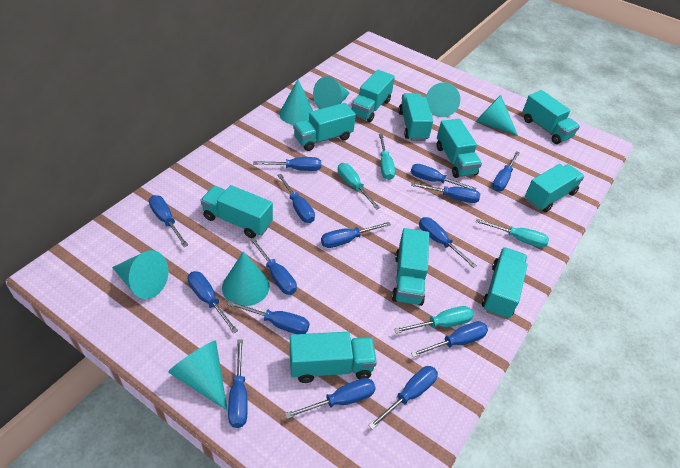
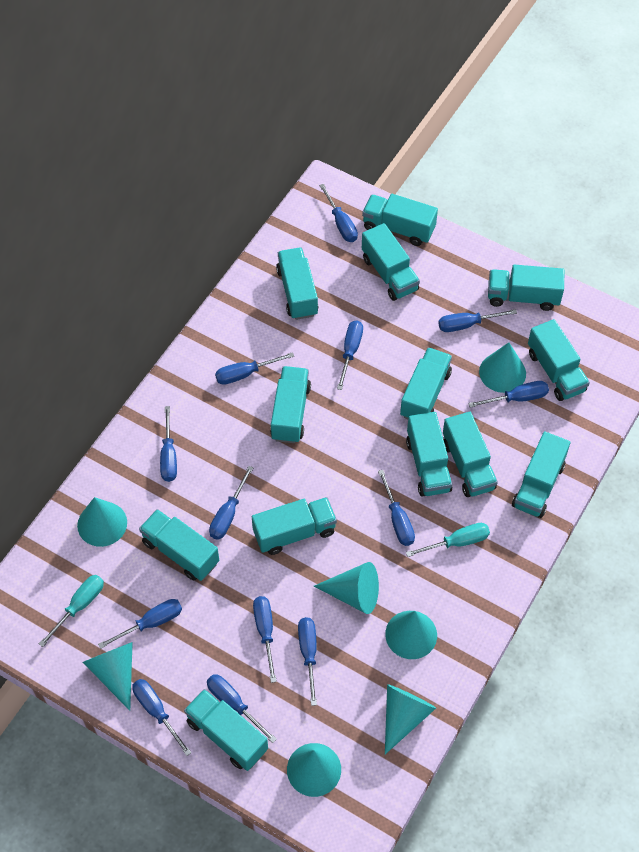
blue screwdriver: [149,195,188,247] [188,271,238,334] [227,301,310,334] [228,339,248,428] [250,238,297,295] [253,157,321,171] [277,174,315,223] [285,378,376,419] [321,222,391,248] [368,366,438,430] [411,164,477,190] [411,183,480,203] [411,321,488,357] [419,217,477,268] [492,151,520,191] = 15 -> [98,599,182,649] [132,679,192,756] [160,406,177,482] [207,674,277,743] [209,466,253,540] [215,352,294,385] [253,596,277,683] [298,617,317,706] [319,184,358,242] [337,321,363,390] [378,470,415,546] [438,309,517,332] [468,381,549,408] = 13
turquoise screwdriver: [338,163,380,210] [379,134,395,180] [394,306,474,334] [476,219,549,248] = 4 -> [39,575,104,647] [406,523,490,557] = 2
turquoise truck: [200,185,273,238] [290,332,377,383] [293,103,356,151] [351,70,395,122] [392,228,429,306] [398,93,433,141] [437,119,482,178] [482,247,528,319] [523,90,580,144] [525,164,585,212] = 10 -> [139,509,219,581] [184,689,268,771] [252,497,337,555] [270,366,311,443] [276,248,318,320] [362,194,438,246] [362,223,420,301] [400,347,452,419] [406,412,453,497] [443,412,498,497] [488,265,565,311] [512,431,570,518] [528,319,590,401] = 13

